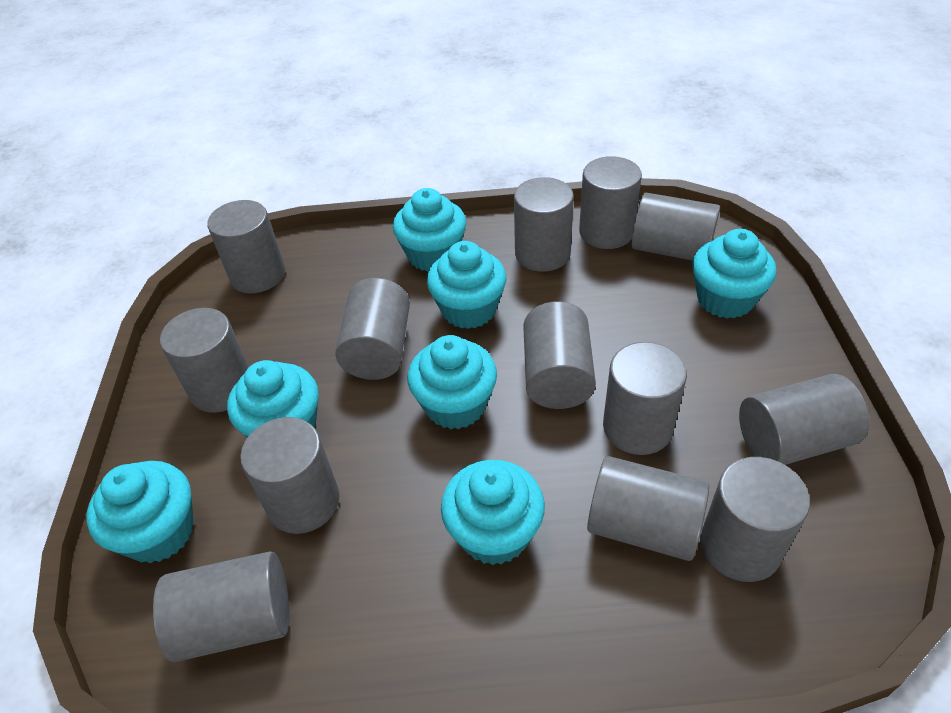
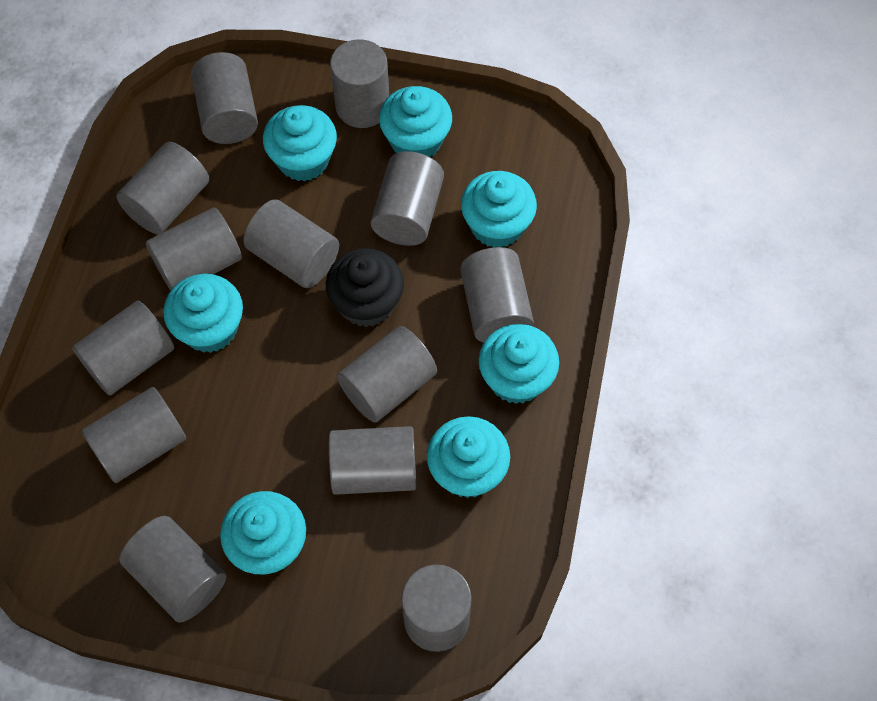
black cupcake: none = 0 -> [326,248,404,327] = 1

